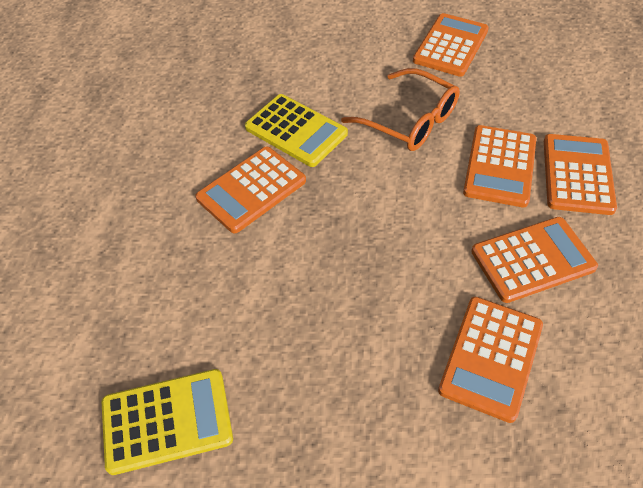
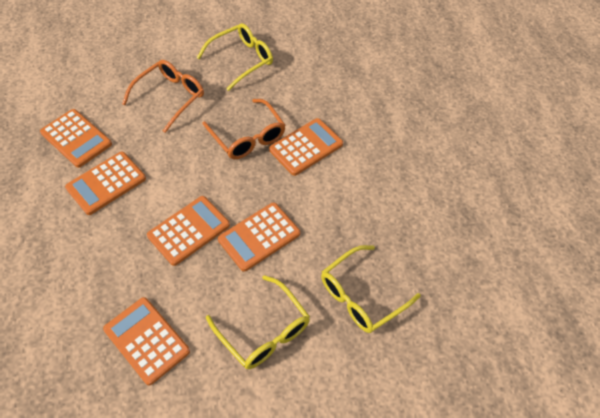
orange glasses: [341,68,460,151] = 1 -> [122,60,204,133] [202,99,286,159] = 2
yellow calculator: [102,369,233,475] [245,94,348,167] = 2 -> none = 0
yellow glasses: none = 0 -> [197,23,273,91] [206,275,310,369] [321,245,421,333] = 3

